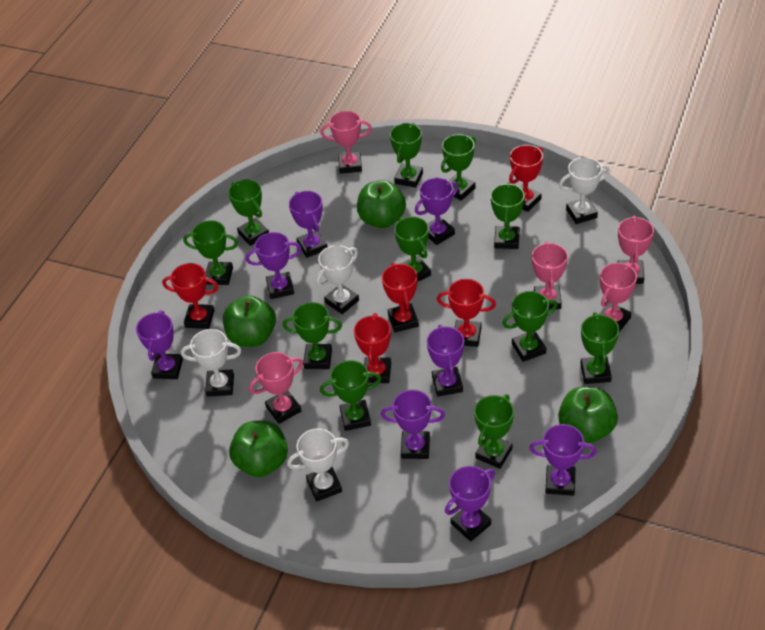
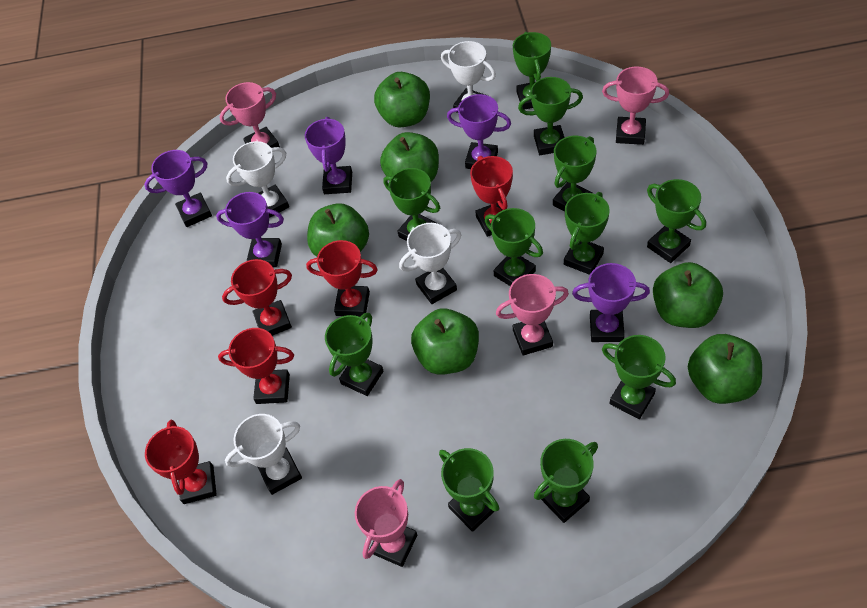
green apple: [223,295,276,347] [229,420,288,477] [357,180,406,228] [558,386,618,443] = 4 -> [307,203,369,257] [374,72,430,127] [380,132,439,182] [411,308,479,375] [653,262,723,328] [688,334,762,404] = 6
pink trophy: [249,352,303,424] [320,111,372,174] [532,241,568,310] [599,262,637,332] [618,215,654,284] = 5 -> [220,82,280,148] [355,479,417,567] [496,274,569,355] [602,67,669,145] = 4
purple trophy: [136,310,183,379] [246,232,302,299] [289,191,328,258] [381,390,445,459] [415,177,459,245] [427,324,464,397] [445,466,495,542] [529,424,597,496] = 8 -> [144,150,212,227] [216,192,284,267] [305,117,352,194] [447,94,511,169] [572,263,650,342] = 5

